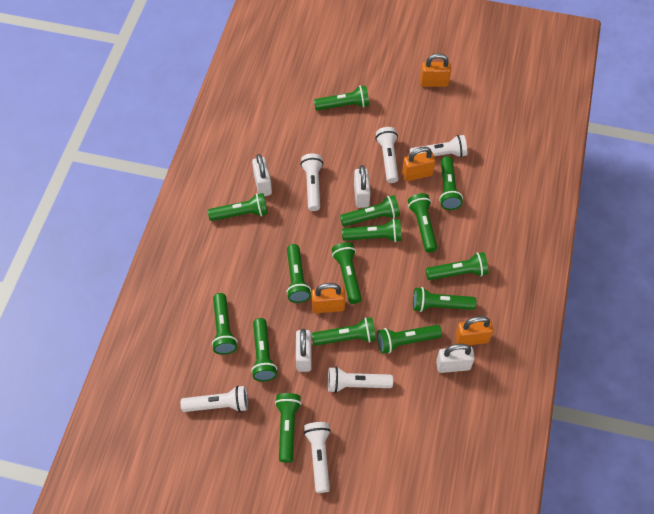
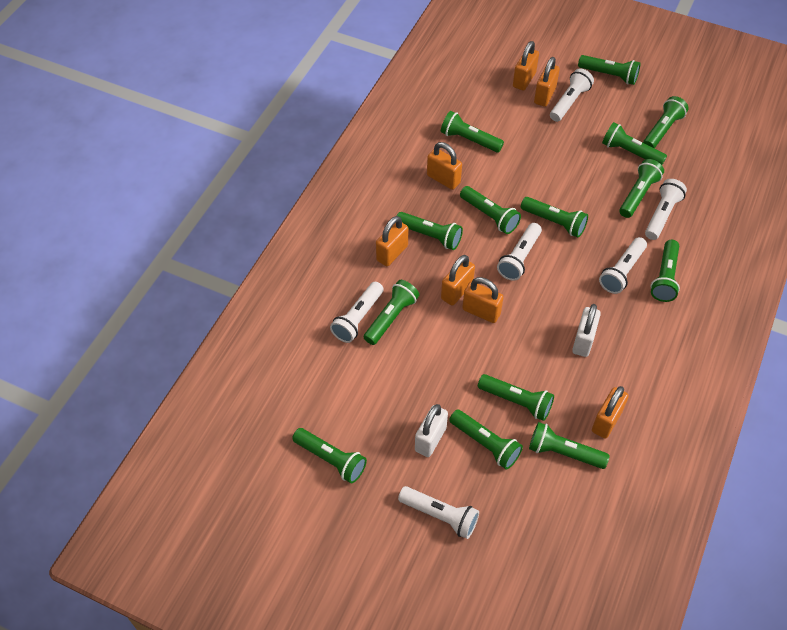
green flashlight: [208,193,268,221] [212,293,237,355] [251,318,277,381] [275,393,302,463] [286,244,311,303] [312,317,376,346] [314,85,369,110] [332,242,362,304] [340,195,400,227] [342,218,402,242] [377,325,442,354] [408,193,437,253] [413,287,476,312] [426,252,488,280] [439,156,463,210] = 15 -> [292,428,367,483] [364,280,419,345] [397,212,463,250] [441,111,504,153] [449,409,523,469] [460,186,521,234] [478,374,554,421] [521,197,588,238] [529,422,610,469] [578,55,640,85] [602,122,667,165] [619,159,664,218] [643,96,689,148] [650,240,680,302] = 14
orange padlock: [311,283,345,313] [402,146,436,181] [420,53,451,87] [455,316,493,345] = 4 -> [376,216,408,266] [427,142,462,190] [441,255,475,306] [462,277,503,323] [513,41,539,91] [534,57,560,107] [592,386,629,439] = 7
white padlock: [252,154,272,196] [296,329,312,372] [354,165,371,208] [436,344,475,373] = 4 -> [415,404,448,457] [572,304,601,357] = 2

